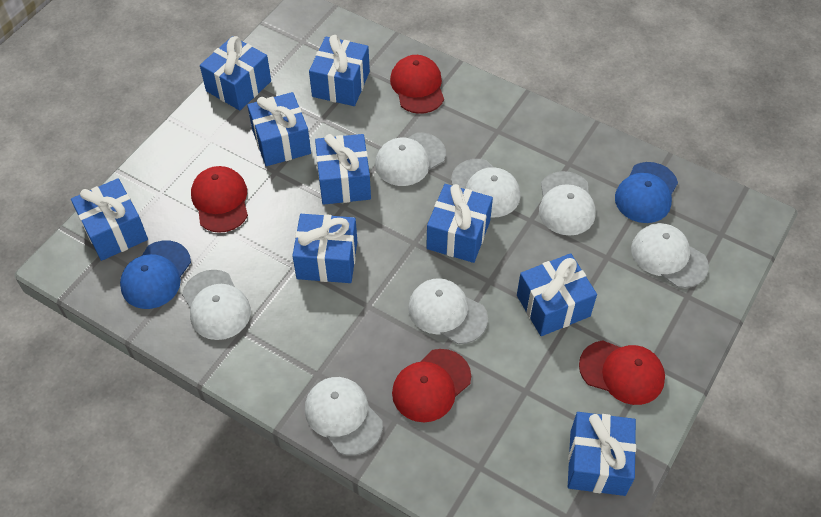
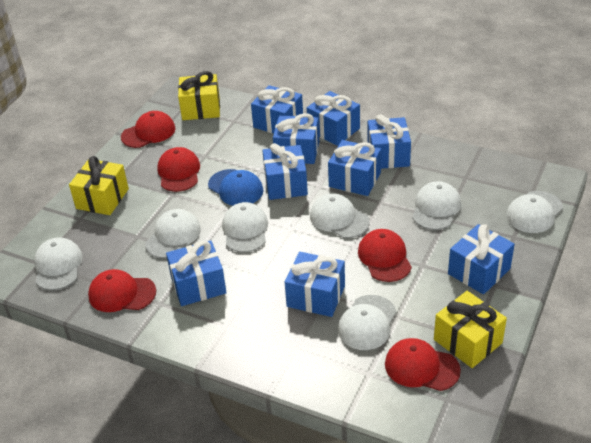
blue cap: [120,241,191,309] [615,162,678,223] = 2 -> [208,169,264,206] = 1
red cap: [191,166,248,233] [390,55,444,114] [392,349,471,422] [579,340,665,405] = 4 -> [88,269,156,312] [121,111,175,148] [157,147,200,192] [358,229,412,282] [385,338,461,391] = 5
yellow gift: none = 0 -> [69,156,129,215] [178,71,220,120] [434,291,507,368] = 3

